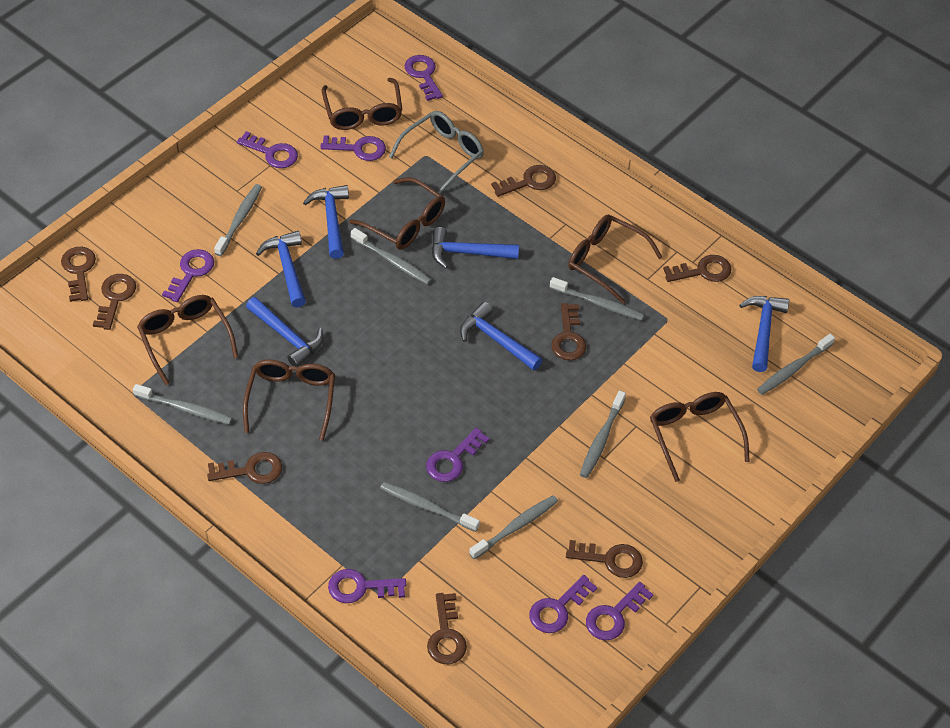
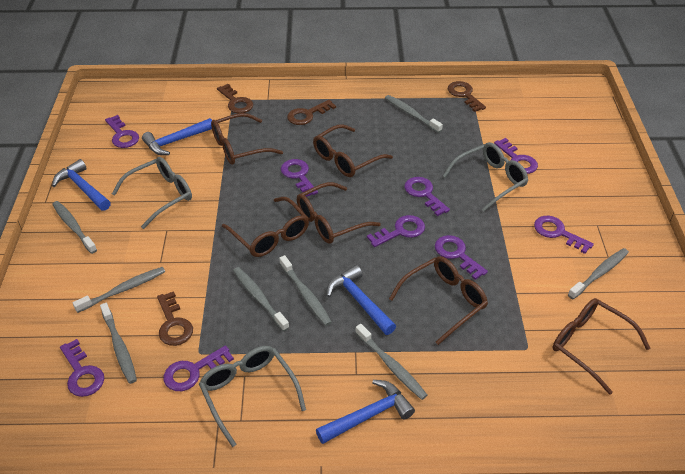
blue hammer: [246,297,324,367] [256,231,306,308] [303,185,349,259] [432,227,519,268] [460,302,542,371] [740,296,789,372] = 6 -> [52,159,111,211] [142,118,212,155] [316,380,415,444] [327,265,396,335] = 4
brown key: [61,247,96,302] [93,274,136,330] [207,452,282,484] [427,593,467,664] [491,165,556,197] [551,303,587,360] [566,540,643,578] [663,255,732,282] = 8 -> [157,291,193,346] [217,84,253,113] [287,100,336,125] [448,81,486,112] = 4
grey glasses: [389,111,484,194] = 1 -> [112,157,192,229] [199,346,306,447] [443,142,528,211] = 3
purple key: [162,249,214,302] [237,131,298,168] [320,135,386,161] [328,569,406,603] [405,55,443,101] [426,428,490,482] [529,575,597,633] [586,582,654,640] = 8 -> [60,339,104,397] [105,115,139,148] [163,345,234,391] [281,159,318,197] [367,215,425,247] [404,177,450,216] [435,235,488,280] [494,138,538,174] [534,216,594,254] = 9

